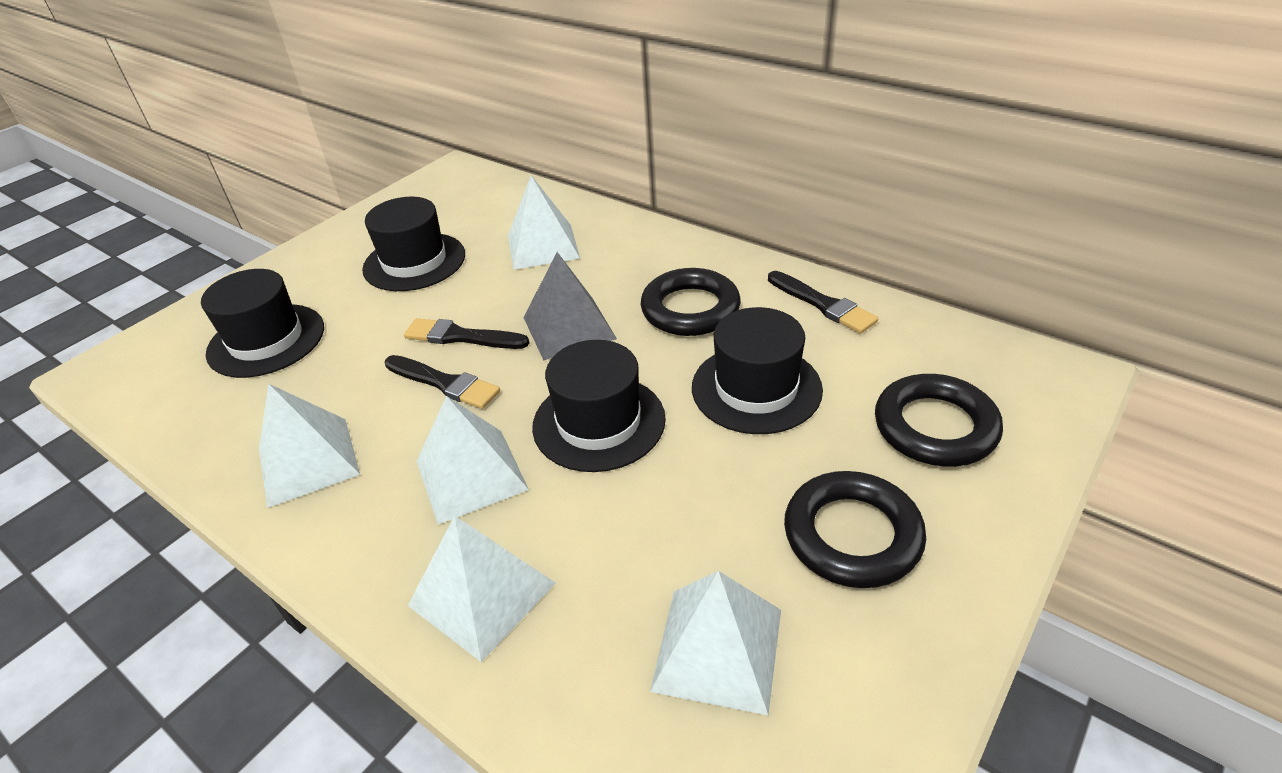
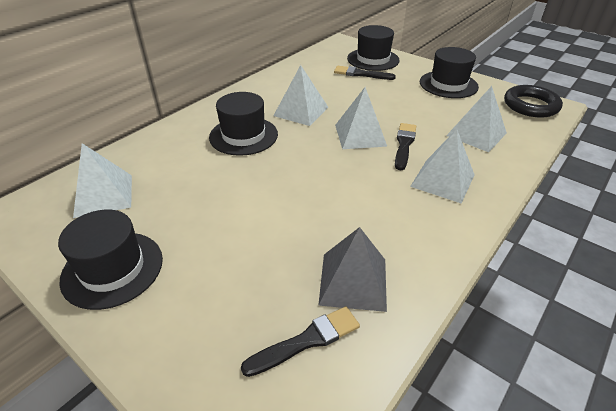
black ring: [641,268,741,336] [784,471,926,588] [875,374,1003,467] = 3 -> [504,85,563,118] = 1

